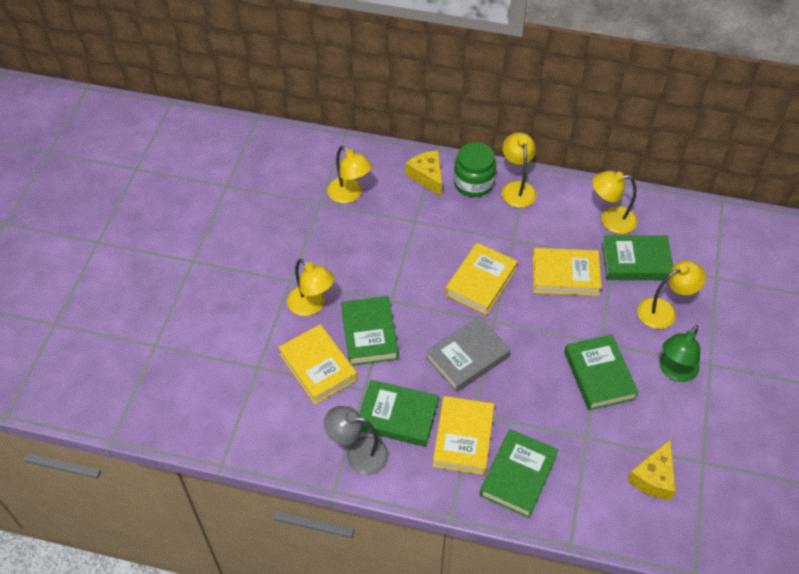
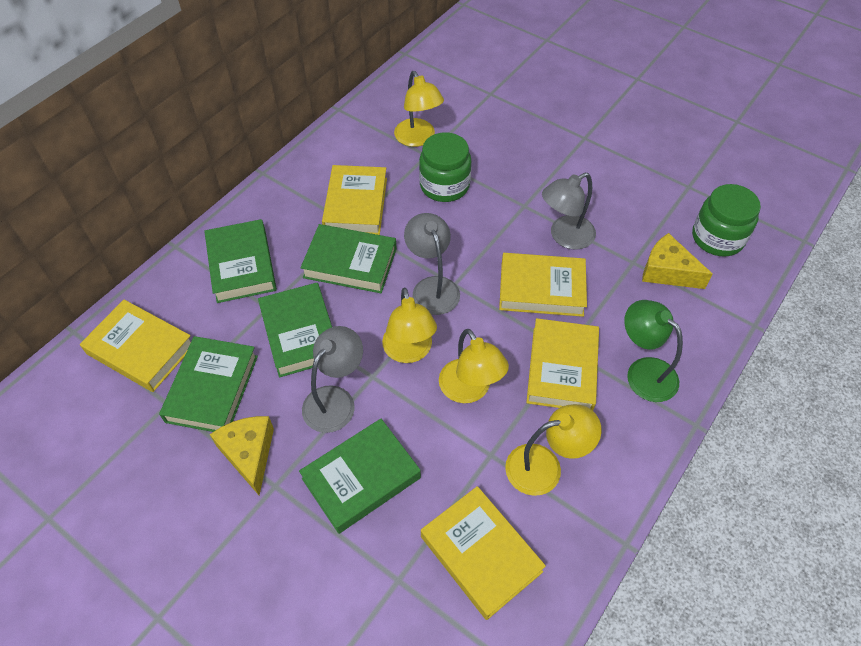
green jar: [454,142,496,197] = 1 -> [419,132,471,202] [692,184,761,257] = 2
grey book: [426,316,511,392] = 1 -> none = 0
grey lamp: [324,406,389,475] = 1 -> [302,326,363,433] [404,213,460,315] [542,173,596,250] = 3
yellow book: [278,324,357,404] [433,396,495,475] [445,243,518,315] [533,248,602,296] = 4 -> [80,300,191,392] [322,165,387,235] [421,486,546,620] [499,253,587,317] [526,318,599,411] = 5
yellow lamp: [287,259,335,316] [327,146,372,204] [502,132,537,208] [593,171,637,234] [637,261,706,329] = 5 -> [382,288,437,363] [394,71,444,147] [439,329,509,403] [505,404,602,496] = 4

